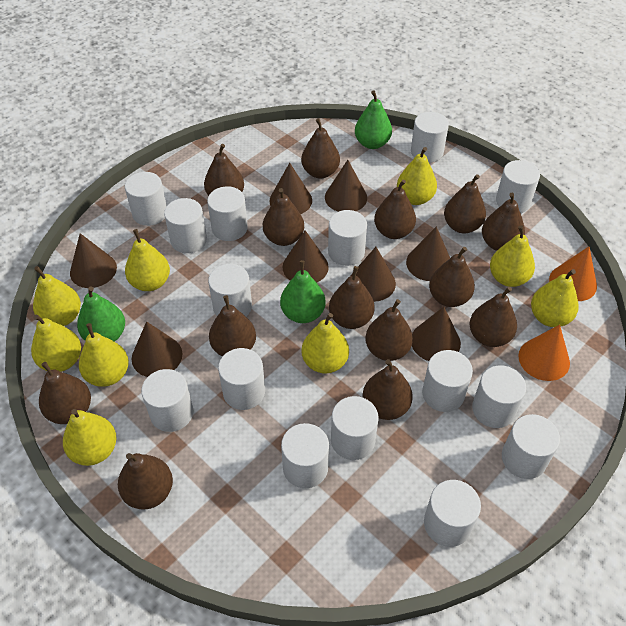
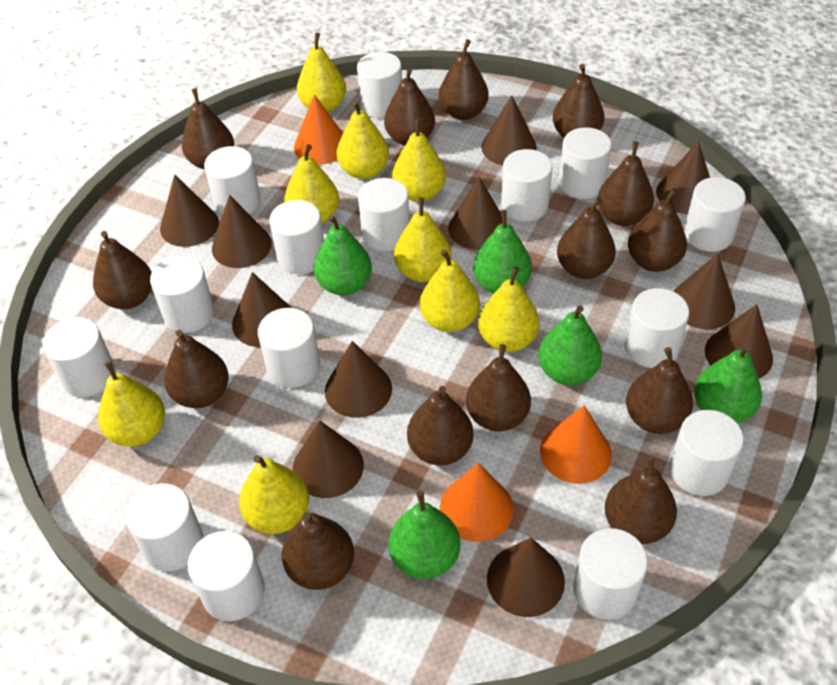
brown cone: [70,233,117,288] [132,321,182,377] [269,163,312,214] [283,230,329,283] [325,160,367,212] [351,247,396,302] [406,227,450,281] [412,307,461,361] = 8 -> [160,174,219,247] [212,195,272,268] [232,272,291,347] [293,420,364,498] [325,341,392,418] [448,177,503,250] [481,95,537,165] [487,538,565,617] [656,141,710,214] [673,253,735,329] [705,304,773,378] = 11
green pear: [77,286,125,342] [280,260,326,323] [355,91,392,149] = 3 -> [314,215,372,295] [389,491,460,579] [473,210,532,293] [538,306,602,385] [694,344,762,423] = 5
orange cone: [518,325,570,381] [549,246,597,301] = 2 -> [294,94,343,165] [440,463,514,542] [540,405,612,484] = 3

